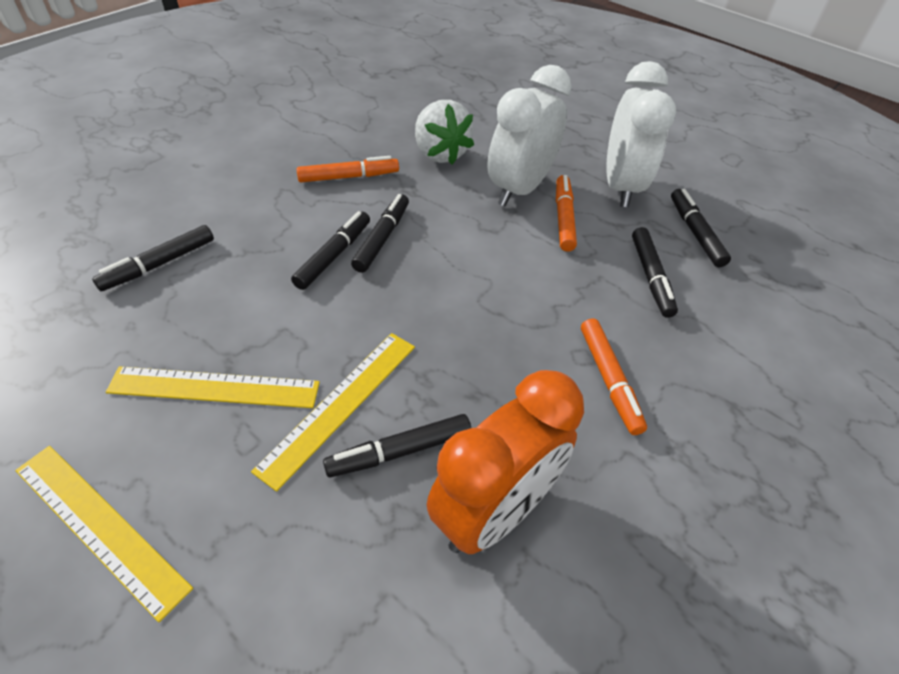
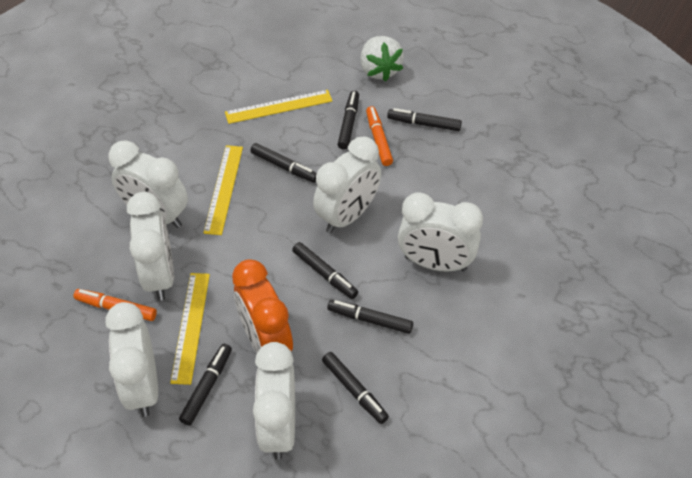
black marker: [92,225,214,291] [291,211,370,290] [323,414,471,477] [351,194,409,273] [632,227,678,318] [671,189,731,267] = 6 -> [179,344,232,426] [250,143,317,183] [292,242,358,299] [322,352,389,424] [327,300,413,334] [338,91,359,150] [387,108,462,131] = 7
orange marker: [296,156,399,182] [556,175,577,252] [581,318,647,435] = 3 -> [73,289,157,321] [366,106,393,166] = 2
white clock: [487,65,571,206] [606,61,676,207] = 2 -> [106,302,158,417] [108,140,188,228] [127,192,174,301] [253,342,295,460] [313,137,381,233] [398,192,483,272] = 6

